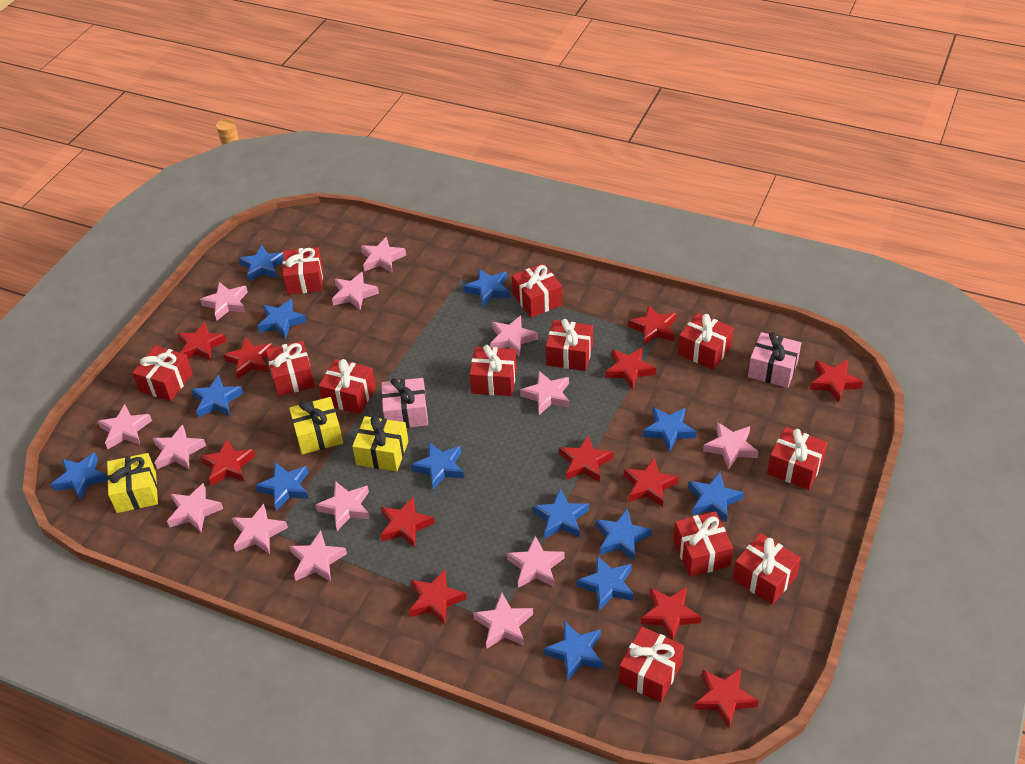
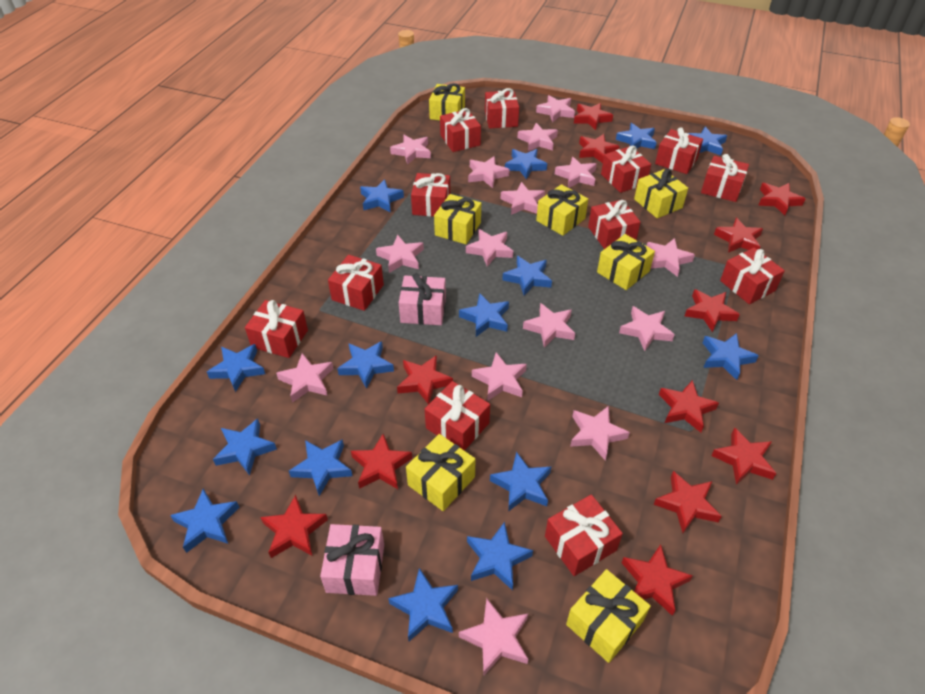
blue star: [51,452,107,500] [191,375,243,418] [239,245,283,282] [255,462,309,511] [257,299,307,339] [411,442,464,490] [463,269,510,306] [533,489,589,538] [544,621,603,680] [577,556,634,611] [596,508,652,561] [642,407,697,452] [688,472,744,523] = 13 -> [170,489,239,553] [207,344,265,392] [213,419,277,475] [289,439,352,496] [337,341,394,389] [360,179,404,213] [388,568,458,641] [459,293,509,337] [467,522,533,591] [490,452,551,512] [502,256,552,296] [505,149,547,180] [616,123,657,149] [688,127,727,156] [703,333,759,380] = 15
pink star: [98,404,152,449] [152,424,206,469] [167,483,223,532] [200,282,248,320] [232,504,288,554] [289,530,347,582] [315,481,370,531] [332,272,379,310] [361,237,406,273] [473,593,533,648] [490,316,538,356] [507,536,565,588] [520,371,570,415] [703,422,759,470] = 14 -> [276,353,334,403] [376,235,424,273] [390,135,431,165] [459,599,528,675] [466,229,513,267] [468,156,510,188] [472,352,527,401] [501,182,545,215] [517,123,558,151] [523,303,575,348] [536,95,575,122] [555,157,597,188] [570,406,630,460] [619,306,675,351] [647,238,695,277] = 15
yellow gift: [107,453,158,513] [289,397,343,455] [352,416,408,471] = 3 -> [406,434,476,511] [429,83,465,121] [434,194,481,244] [536,184,588,236] [566,569,651,663] [597,234,655,290] [634,169,688,218] = 7

